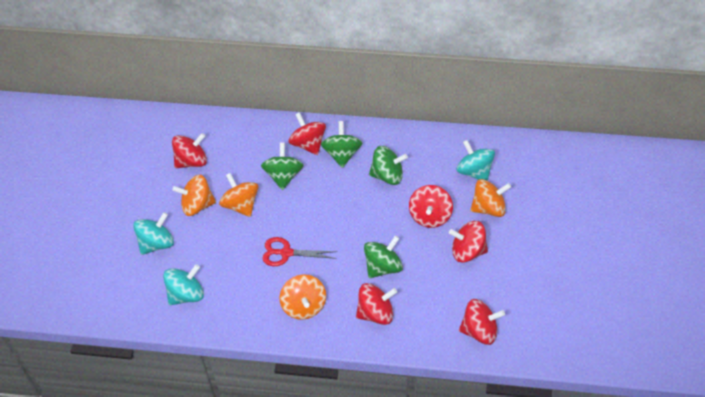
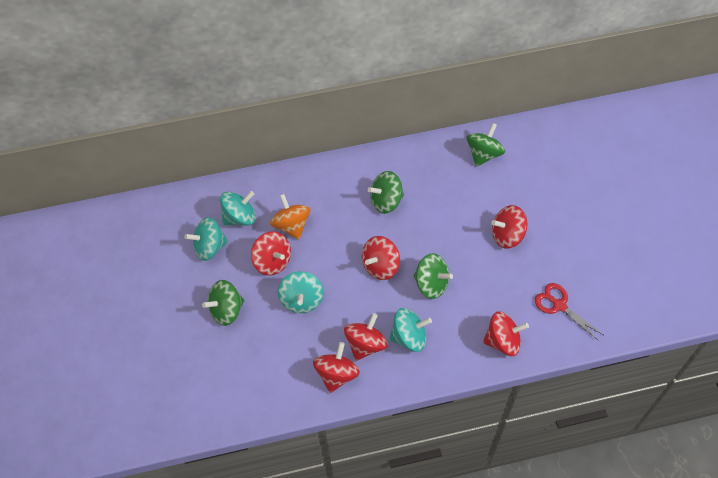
orange spinning top: [172,174,216,216] [219,173,259,217] [280,274,326,320] [471,179,511,217] = 4 -> [270,194,311,239] = 1
turquoise spinning top: [133,212,174,255] [163,264,204,305] [456,140,495,181] = 3 -> [184,217,228,261] [220,191,256,226] [278,271,324,313] [389,308,432,352] = 4

